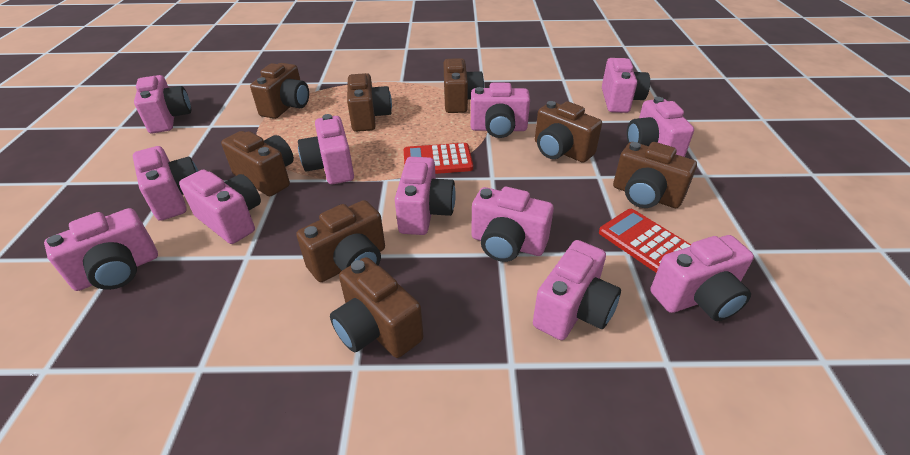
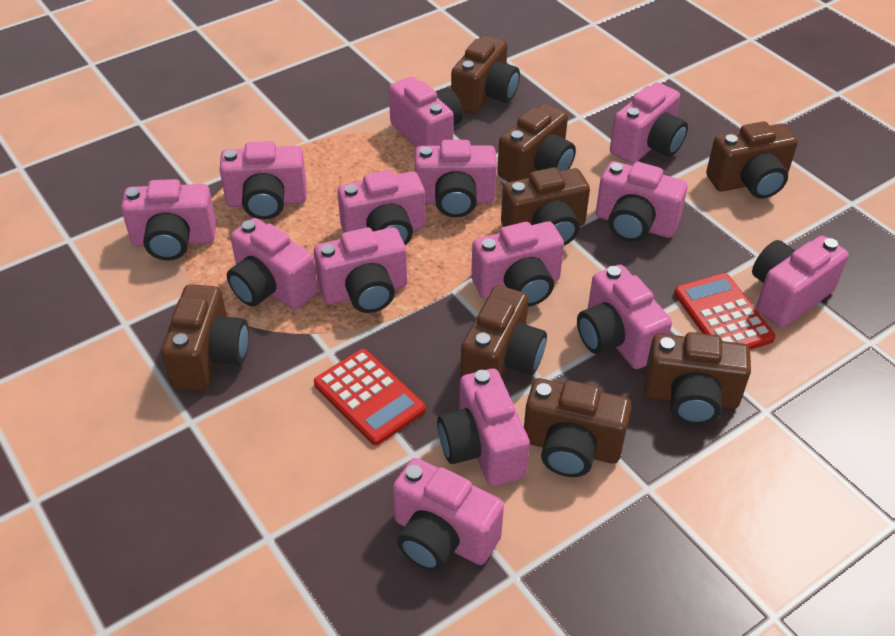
pink camera: [44,208,158,291] [133,146,198,221] [134,75,191,133] [179,170,261,244] [298,114,354,184] [395,157,456,235] [471,83,530,138] [471,187,554,262] [533,240,621,340] [602,58,650,113] [627,97,694,157] [651,235,754,321] = 12 -> [121,179,216,260] [220,141,307,220] [227,218,318,310] [314,227,407,313] [337,170,425,245] [389,77,463,148] [393,458,504,572] [415,140,497,218] [437,368,530,486] [471,221,564,307] [577,265,672,369] [596,161,688,242] [610,82,688,164] [752,236,849,328] = 14

